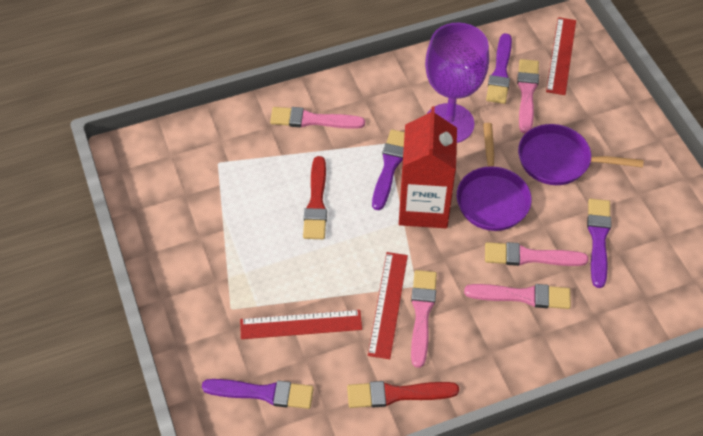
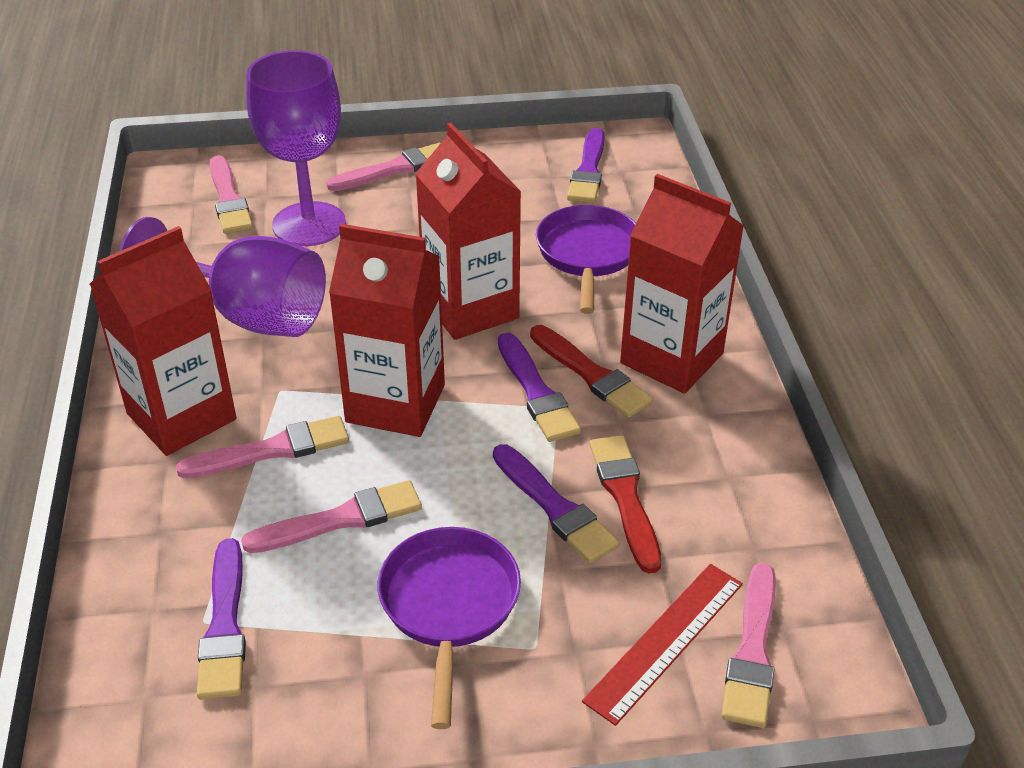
purple goblet: [425,23,489,143] = 1 -> [119,217,326,337] [246,50,346,246] = 2
red carton: [399,106,457,228] = 1 -> [90,226,236,456] [329,224,445,437] [415,123,521,340] [620,174,744,394] = 4
red ruler: [240,310,362,339] [368,252,408,359] [546,17,576,95] = 3 -> [582,564,743,726] = 1

